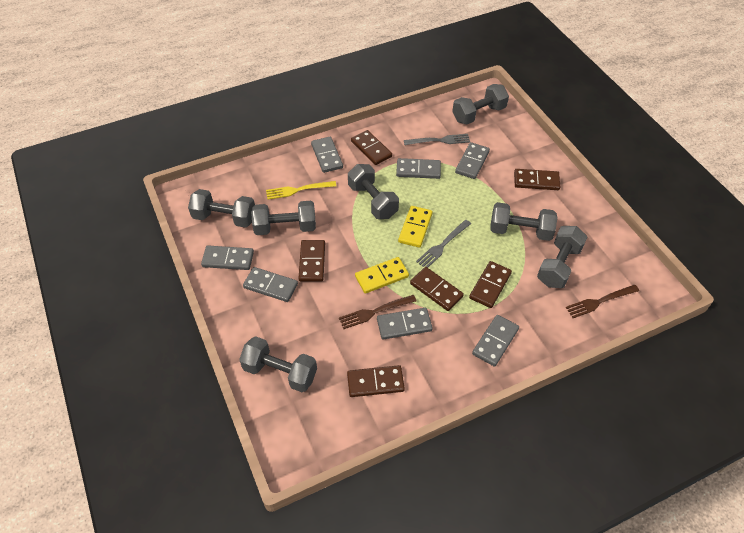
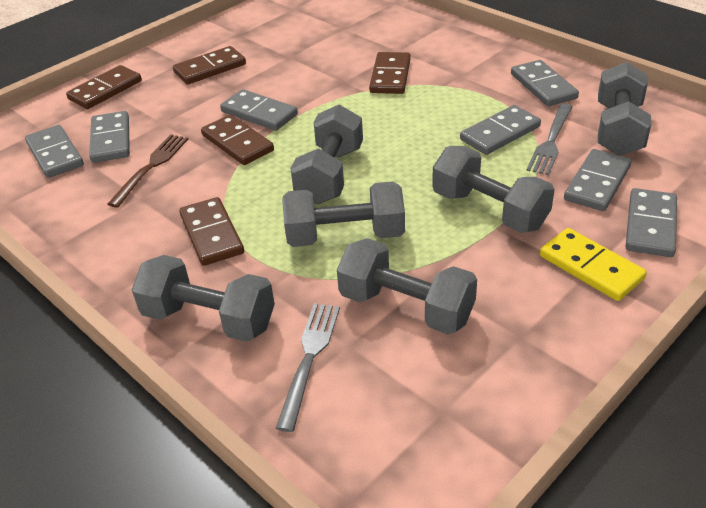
brown domino: [299,240,325,282] [347,365,405,397] [351,130,392,165] [410,267,464,311] [469,261,512,308] [514,169,560,190] = 6 -> [66,65,142,109] [173,46,246,85] [179,197,244,266] [201,115,274,165] [369,52,411,94] = 5
brown fork: [339,295,417,329] [565,285,639,318] = 2 -> [108,134,188,208] = 1
grey dumbbell: [188,189,255,228] [239,336,317,392] [251,201,316,235] [348,164,399,219] [452,84,509,124] [490,202,557,241] [537,226,587,288] = 7 -> [132,255,275,342] [282,181,405,247] [290,105,363,204] [337,238,477,334] [432,146,555,233] [598,62,652,156] = 6
yellow domino: [355,257,409,294] [398,206,433,248] = 2 -> [540,228,647,301] = 1
yellow fork: [266,181,336,200] = 1 -> none = 0

